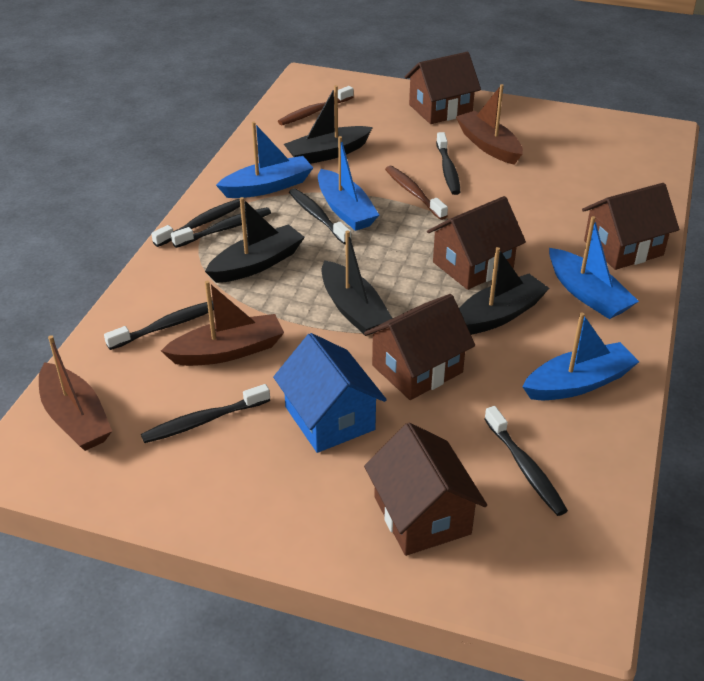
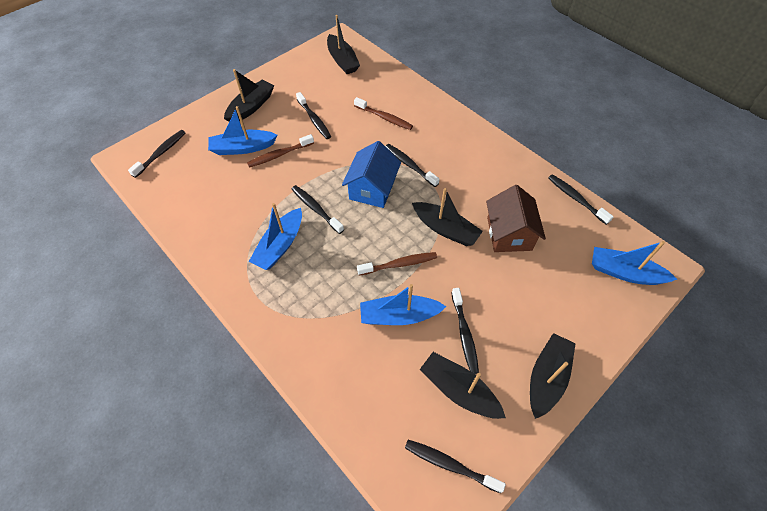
black boat: [205,197,305,283] [284,85,373,164] [322,230,392,336] [459,247,549,335] = 4 -> [224,69,275,122] [327,15,360,74] [412,188,483,246] [419,352,506,419] [530,333,576,419] = 5
brown boat: [39,335,112,451] [161,281,284,366] [456,84,523,165] = 3 -> none = 0
brown house: [364,294,475,400] [364,423,487,556] [405,52,481,124] [427,196,526,290] [582,183,679,270] = 5 -> [486,185,546,252] = 1
brown toothbrush: [278,86,353,125] [385,166,448,220] = 2 -> [247,134,314,168] [354,97,413,130] [357,252,437,276] = 3

